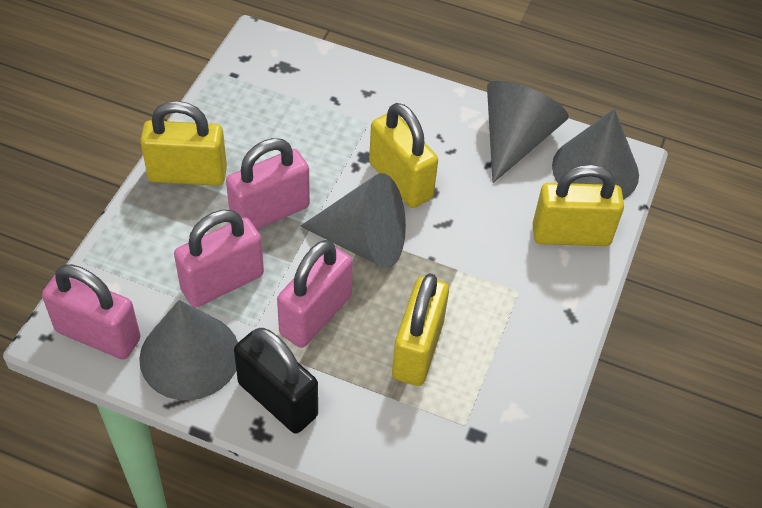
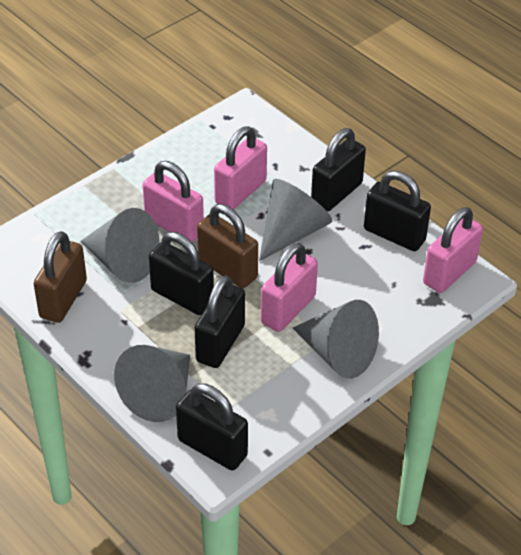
black padlock: [234,328,318,434] = 1 -> [149,232,214,315] [176,383,248,470] [195,275,245,368] [311,128,366,212] [364,171,431,251] = 5
brown padlock: none = 0 -> [34,231,87,323] [197,204,258,288] = 2
yellow padlock: [140,101,227,186] [369,103,438,208] [392,273,449,386] [533,164,624,246] = 4 -> none = 0

